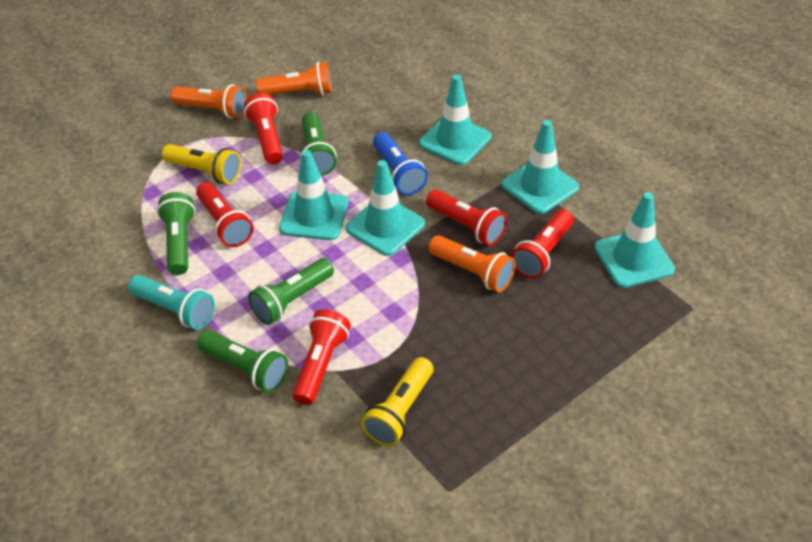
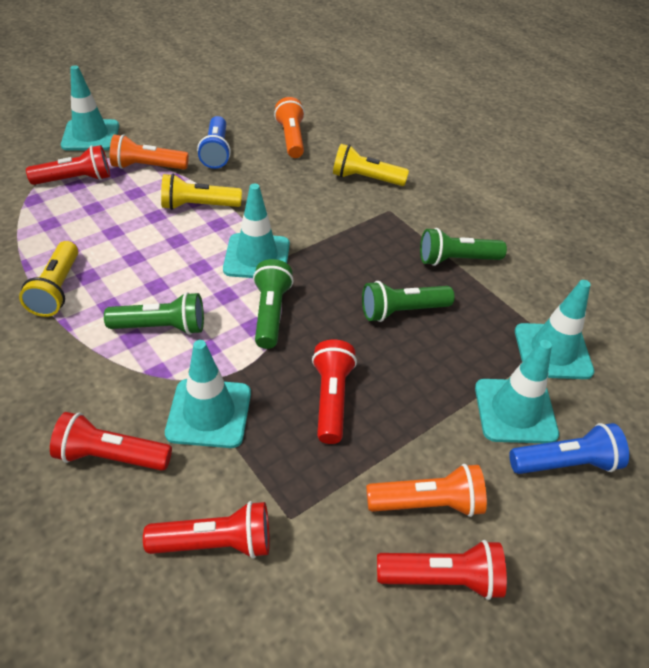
blue flashlight: [373,132,428,195] = 1 -> [197,116,231,169] [509,423,629,474] = 2
turquoise flashlight: [128,275,215,330] = 1 -> none = 0
yellow flashlight: [162,144,241,184] [361,357,434,446] = 2 -> [19,241,78,317] [161,174,242,210] [333,144,409,186] = 3

